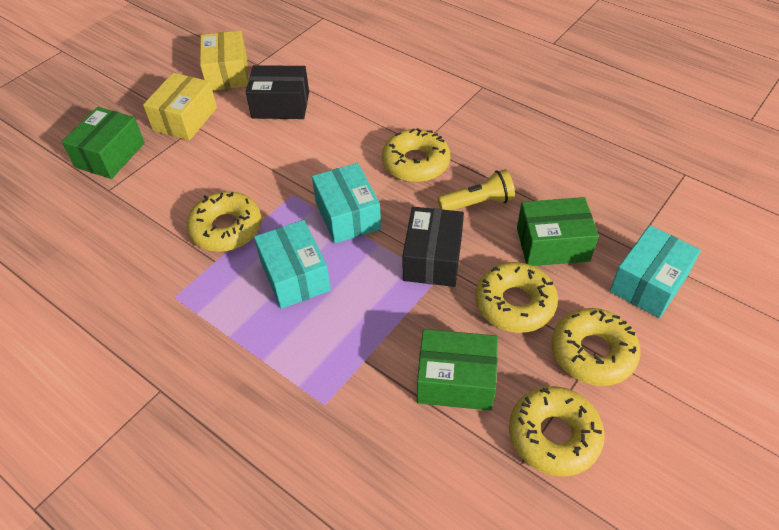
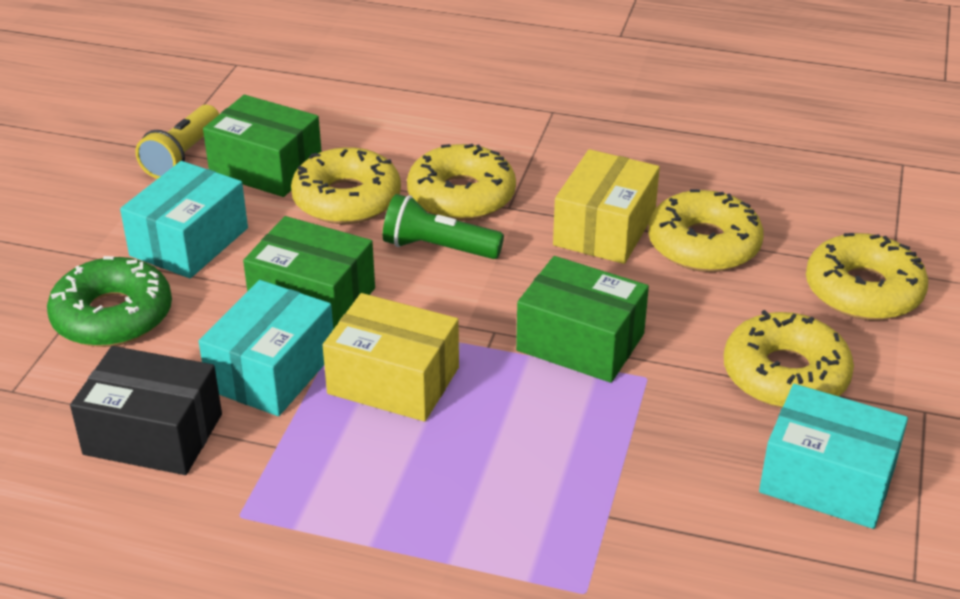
black box: [246,65,309,119] [402,207,464,287] = 2 -> [70,346,222,475] = 1
green donut: none = 0 -> [47,256,172,347] = 1
green flashlight: none = 0 -> [383,194,504,259] = 1

